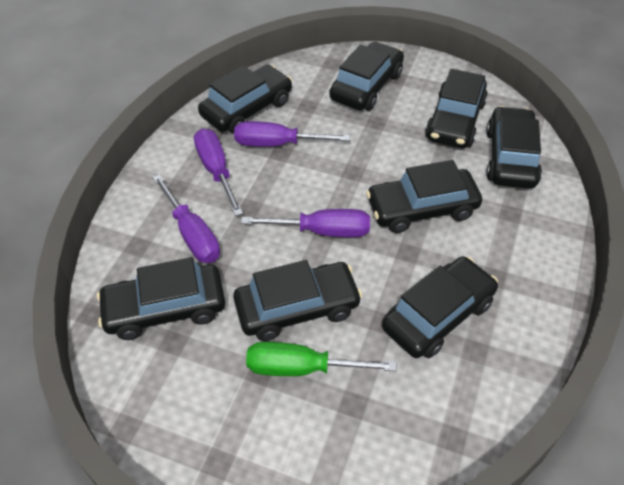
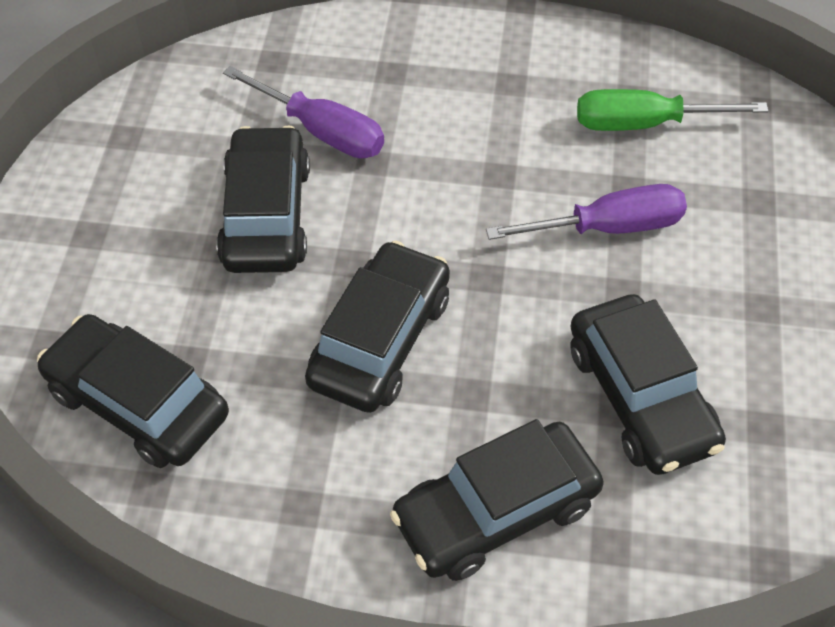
black car: [97,257,225,340] [198,65,292,134] [233,260,362,341] [329,42,404,111] [366,160,482,233] [382,256,498,358] [425,69,488,148] [486,106,542,189] = 8 -> [37,314,229,468] [216,125,310,273] [305,241,450,413] [390,419,604,581] [570,294,726,475] = 5
purple screwdriver: [152,174,220,263] [194,129,243,216] [234,121,350,146] [241,209,370,237] = 4 -> [223,66,384,159] [486,184,687,240] = 2

